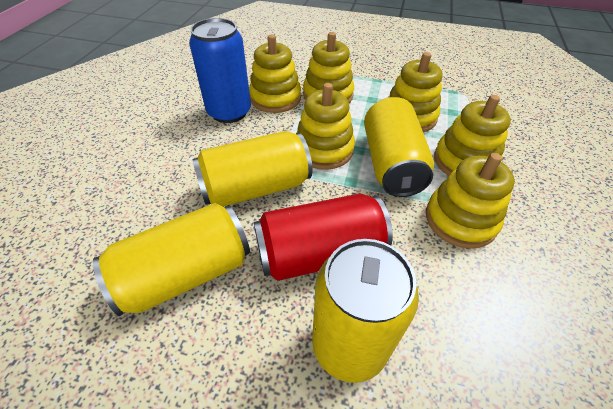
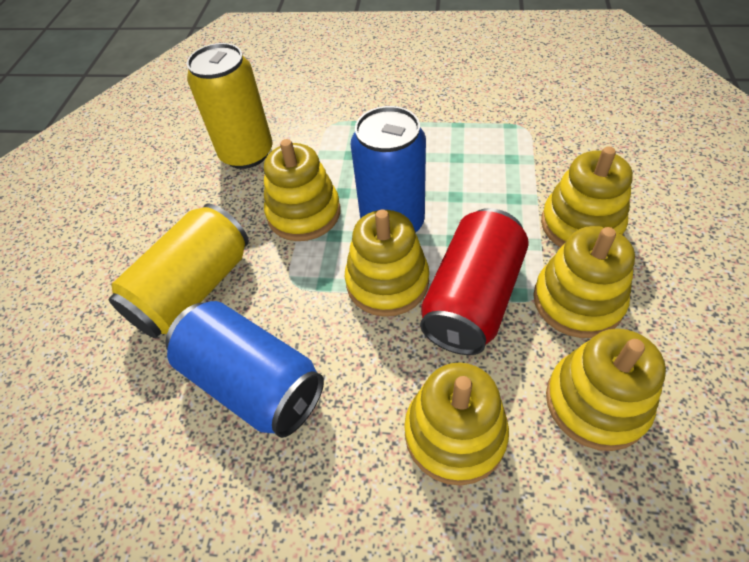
blue can: [189,18,251,123] = 1 -> [165,301,324,438] [350,106,426,233] = 2
yellow can: [93,203,250,316] [192,131,312,207] [312,239,419,383] [364,97,434,197] = 4 -> [109,204,249,338] [187,43,273,169] = 2

